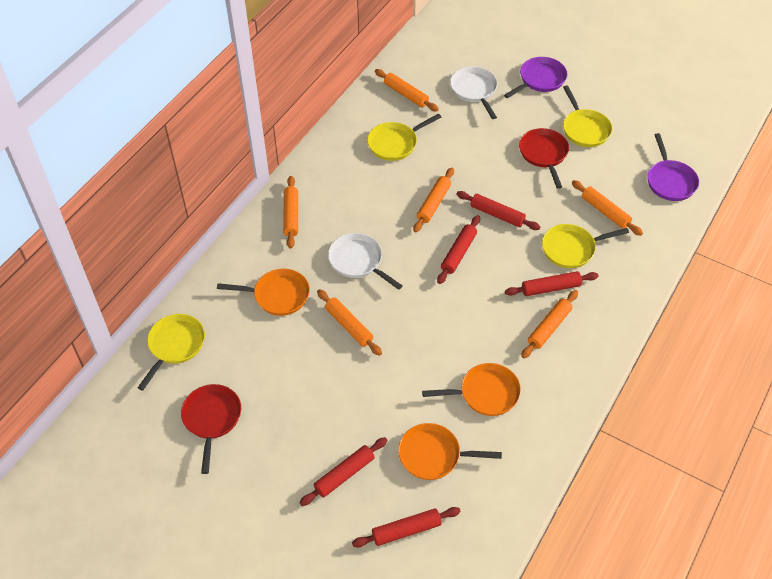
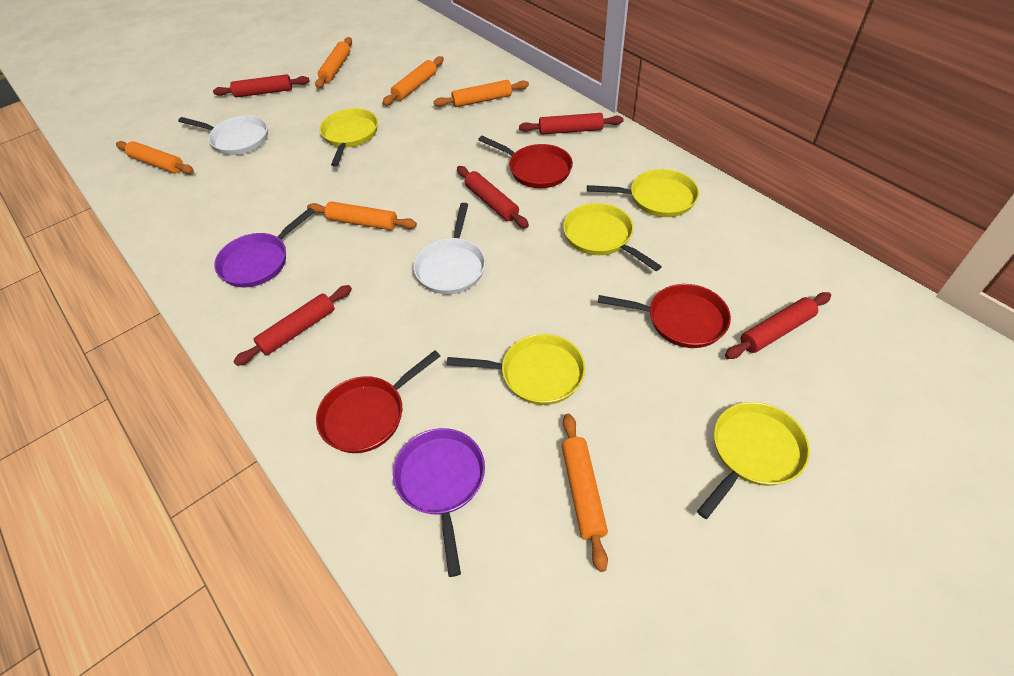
orange pan: [217,269,310,316] [398,423,502,480] [422,363,521,416] = 3 -> none = 0
red pan: [181,384,241,474] [519,128,569,189] = 2 -> [316,350,440,453] [478,136,573,188] [598,284,731,348] = 3
yellow pan: [137,314,205,390] [367,113,441,161] [542,224,629,268] [563,85,612,147] = 4 -> [320,108,378,167] [447,334,585,405] [563,203,662,271] [587,169,699,217] [697,402,810,519] = 5

